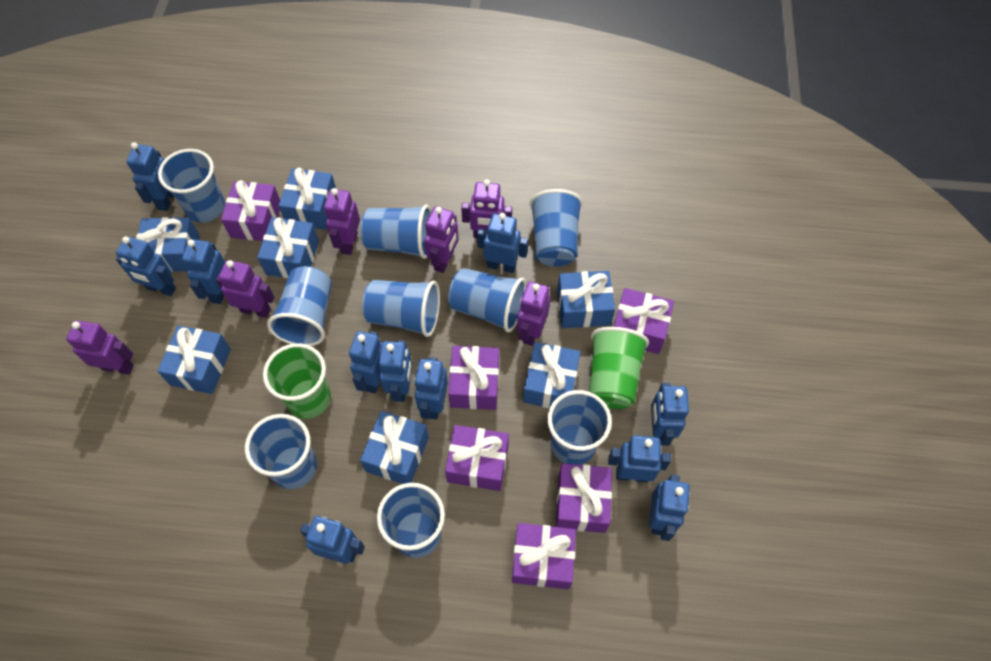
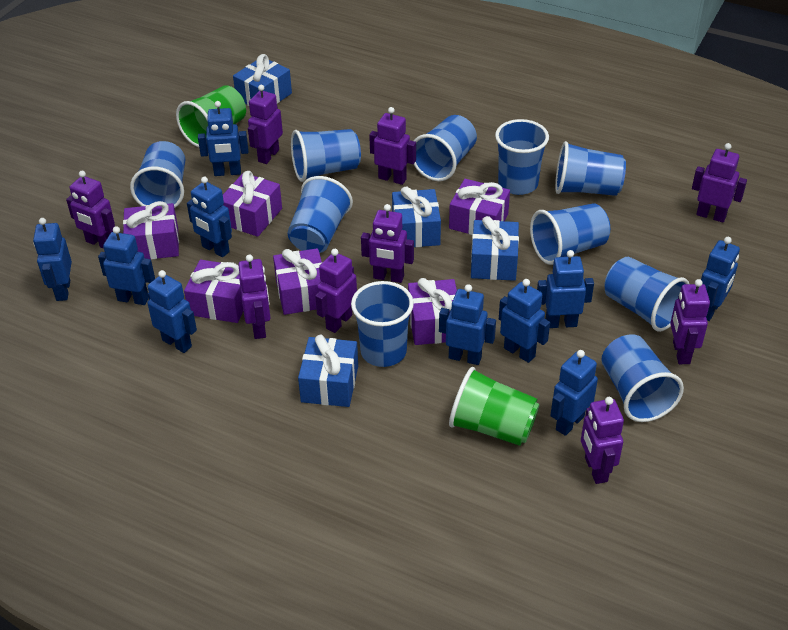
blue cup: [158,149,225,223] [245,414,317,489] [267,266,332,346] [360,205,432,259] [362,280,440,337] [377,483,445,558] [448,268,527,333] [529,189,583,266] [548,390,612,465] = 9 -> [130,141,185,208] [287,176,353,253] [291,129,361,182] [351,281,414,367] [414,115,477,181] [495,119,549,195] [530,203,610,265] [555,141,626,196] [601,334,684,422] [604,257,689,332] = 10
blue gift: [136,217,200,272] [157,325,231,394] [257,217,319,278] [279,168,336,230] [360,411,429,484] [523,342,580,408] [557,271,615,328] = 7 -> [233,54,292,106] [298,335,358,407] [392,187,441,247] [471,216,519,281] = 4
blue robot: [116,236,176,296] [126,142,173,211] [182,239,225,304] [300,516,365,564] [349,331,382,394] [378,340,413,402] [414,357,448,420] [477,213,528,273] [608,435,671,482] [649,475,690,541] [651,383,689,446] = 11 -> [33,218,72,301] [98,226,155,305] [147,270,197,353] [187,177,232,257] [198,101,248,176] [439,284,496,365] [499,279,550,363] [537,250,594,328] [550,350,598,436] [701,237,740,321] = 10
purple robot: [66,321,134,375] [216,260,274,318] [324,188,360,255] [424,206,459,273] [461,179,512,238] [517,281,550,346] = 6 -> [66,171,115,249] [238,254,270,339] [248,85,283,164] [315,249,357,333] [361,204,414,283] [369,107,416,185] [581,397,624,484] [670,279,710,364] [692,143,747,222] = 9

